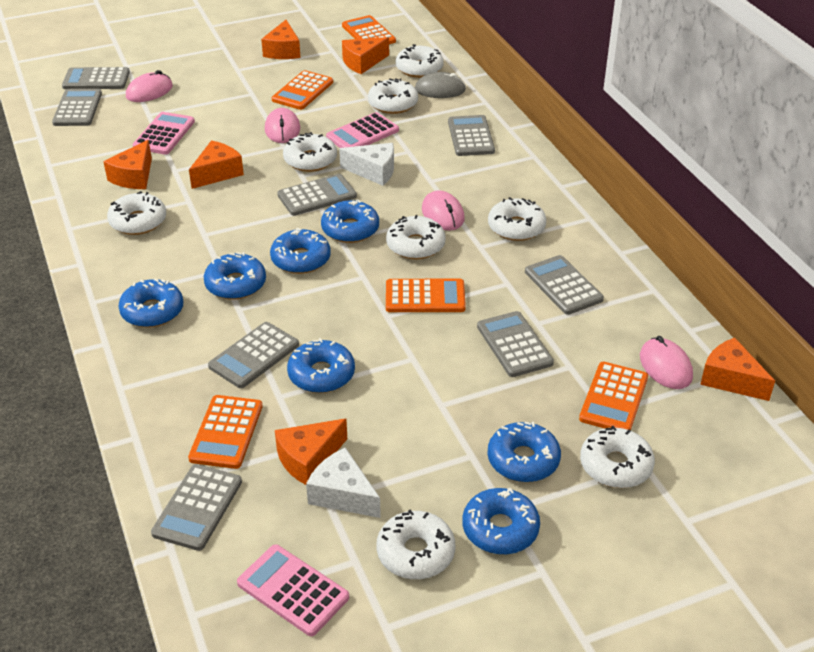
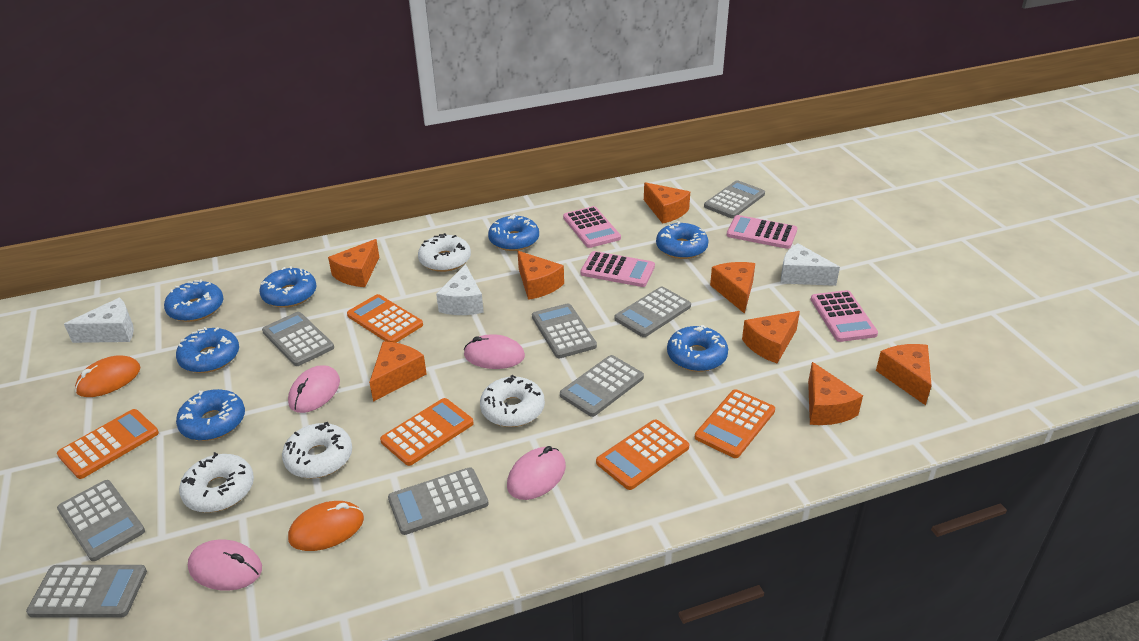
grey mouse: [415,72,466,98] = 1 -> none = 0
orange cheese: [103,140,152,189] [189,140,244,189] [261,20,301,59] [275,419,347,485] [342,37,389,74] [700,338,775,401] = 6 -> [328,239,379,287] [369,341,427,402] [518,251,564,300] [644,182,690,224] [710,262,755,314] [742,311,800,363] [808,362,863,425] [876,344,932,405] = 8
orange mouse: none = 0 -> [75,355,140,397] [288,501,364,551] = 2
pink calculator: [133,112,195,155] [237,544,349,636] [326,112,399,148] = 3 -> [563,206,621,248] [581,251,655,287] [727,215,797,249] [811,290,878,342] = 4
white cheese: [306,447,381,518] [339,143,394,186] = 2 -> [64,298,134,343] [436,264,484,315] [781,243,840,286] = 3
white donut: [107,191,166,235] [283,132,337,172] [368,78,418,114] [376,510,455,579] [386,215,446,259] [396,44,444,78] [488,197,546,241] [580,426,655,488] = 8 -> [179,452,254,513] [282,422,352,479] [418,233,471,272] [480,375,545,427] = 4

